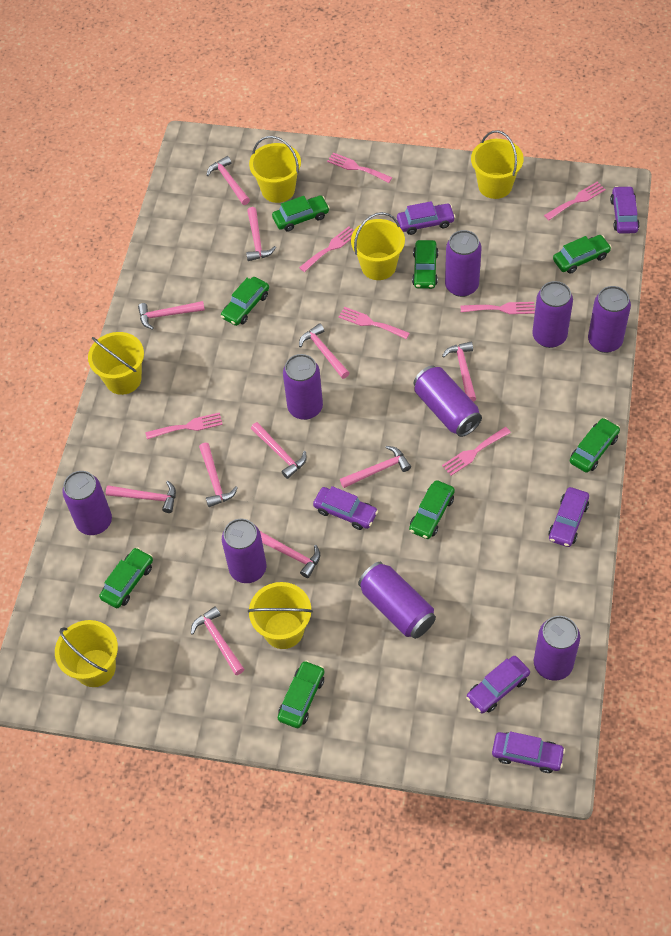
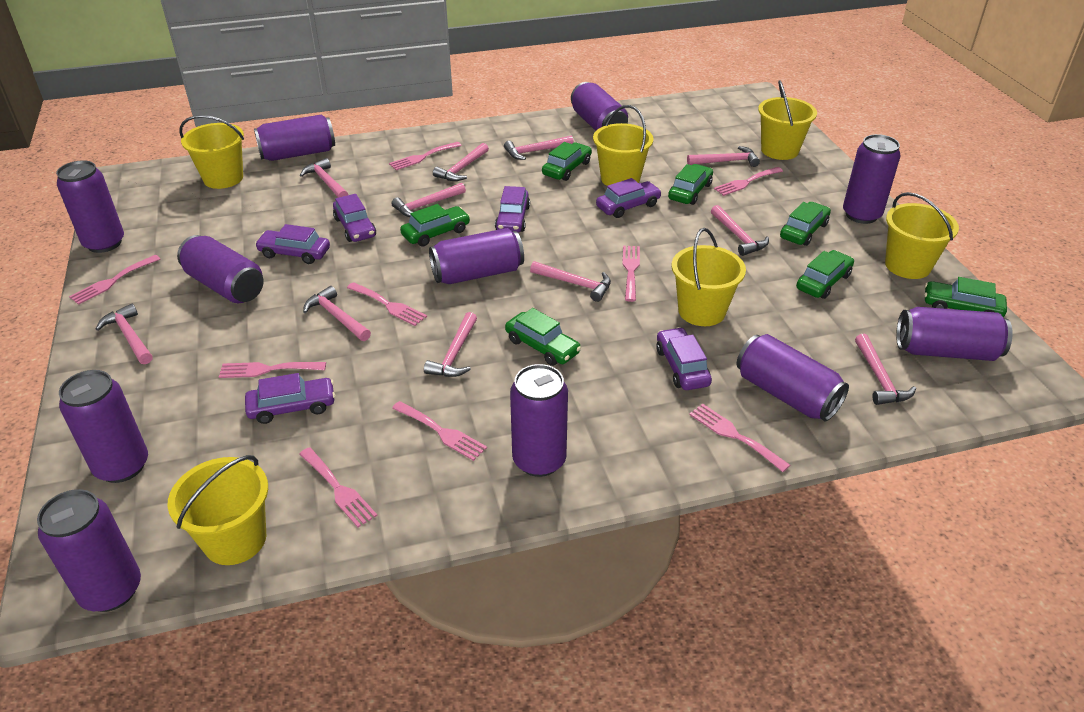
green car: [99,547,153,608] [221,277,269,326] [272,195,330,231] [278,660,324,728] [409,480,455,539] [412,240,438,289] [553,235,611,274] [570,418,620,473] = 8 -> [400,204,470,247] [505,308,581,366] [542,142,592,181] [668,164,713,205] [780,202,831,246] [796,250,854,299] [924,277,1007,317] = 7
pink fork: [145,412,223,439] [299,226,354,272] [327,152,392,183] [338,307,410,339] [442,427,511,476] [461,302,535,314] [544,182,606,220] = 7 -> [69,255,160,305] [219,362,326,378] [299,447,377,527] [347,282,427,326] [389,142,462,170] [392,401,487,461] [622,246,640,302] [689,404,790,472] [714,167,783,196] = 9
purple can: [62,471,112,535] [222,519,266,583] [283,354,323,420] [358,562,436,639] [414,365,482,437] [445,230,482,297] [532,281,573,348] [534,616,580,681] [588,286,631,353] = 9 -> [37,489,141,612] [56,160,124,253] [59,370,148,483] [177,235,264,303] [254,114,335,161] [429,228,524,284] [510,364,568,477] [571,82,628,131] [737,334,849,422] [843,134,900,224] [896,307,1013,361] = 11

